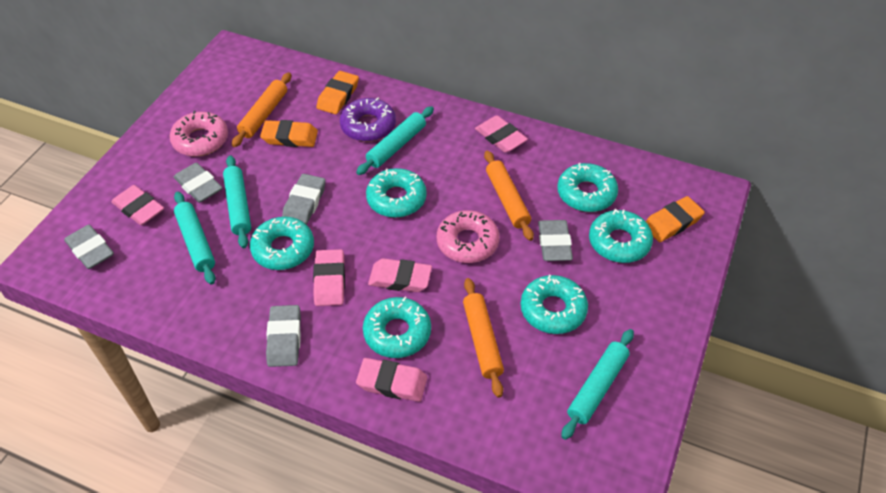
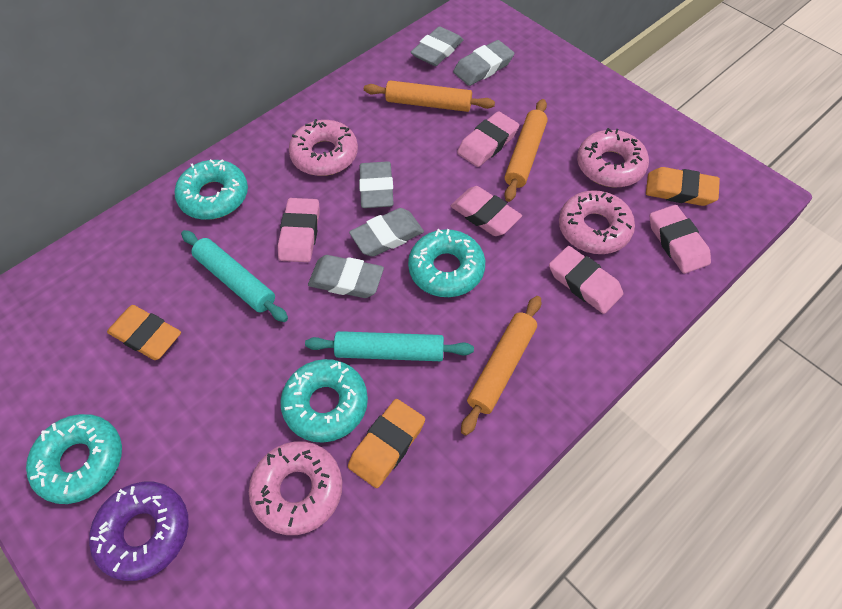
pink donut: [170,111,228,156] [437,210,500,263] = 2 -> [249,441,342,535] [289,119,358,176] [559,190,635,254] [577,128,649,187] = 4
turquoise donut: [250,217,314,270] [363,297,431,358] [366,168,427,218] [521,275,588,334] [557,163,618,212] [589,209,653,263] = 6 -> [26,414,122,504] [175,159,248,220] [280,359,368,443] [408,229,485,297] = 4
turquoise rolling pin: [174,192,215,285] [223,155,251,248] [356,106,434,175] [561,329,634,440] = 4 -> [181,230,288,322] [305,331,474,361] = 2

